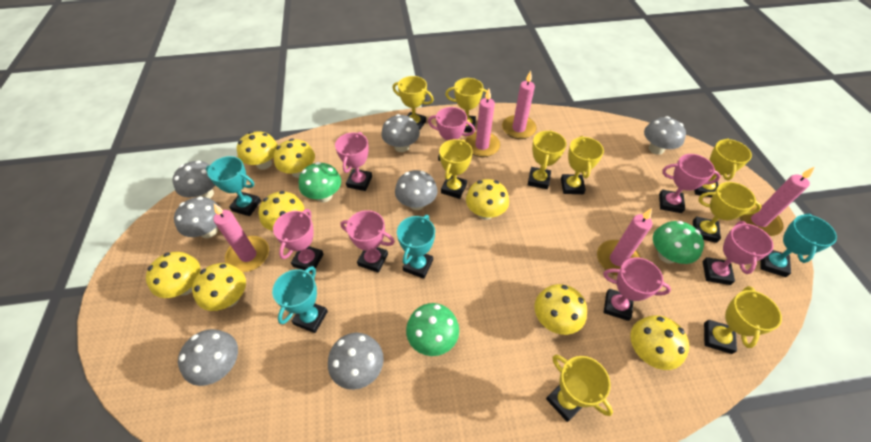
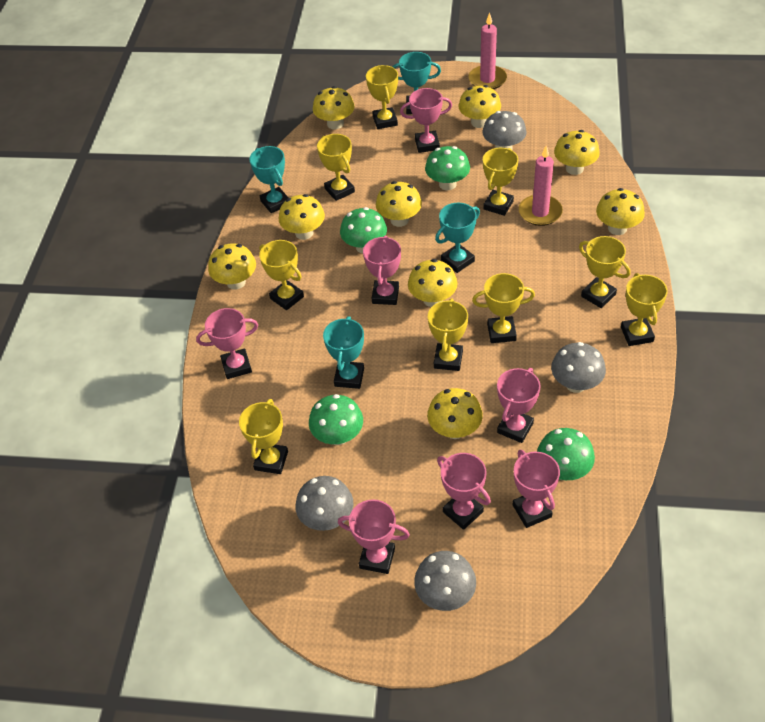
green mushroom: [299,162,341,202] [406,303,459,356] [653,221,704,264] = 3 -> [309,394,363,445] [340,207,387,253] [425,146,470,190] [537,428,595,480] = 4
grey mushroom: [172,161,215,199] [174,197,220,238] [178,329,238,386] [328,333,384,390] [381,114,420,152] [395,170,438,210] [644,116,686,155] = 7 -> [295,476,353,531] [414,551,476,611] [483,111,527,149] [551,342,606,393] = 4
pink candle: [213,204,269,272] [465,89,500,157] [502,71,537,139] [597,208,652,276] [740,167,815,236] = 5 -> [468,12,507,89] [519,146,563,226] = 2
yellow mushroom: [146,252,201,298] [192,263,246,311] [237,131,278,170] [259,191,305,231] [274,138,315,178] [466,179,509,220] [534,284,587,335] [630,315,689,370] = 8 -> [208,243,256,290] [279,194,325,240] [313,86,355,129] [376,181,422,227] [408,259,457,307] [427,388,483,439] [459,85,501,128] [554,130,600,175] [596,188,645,235] = 9

